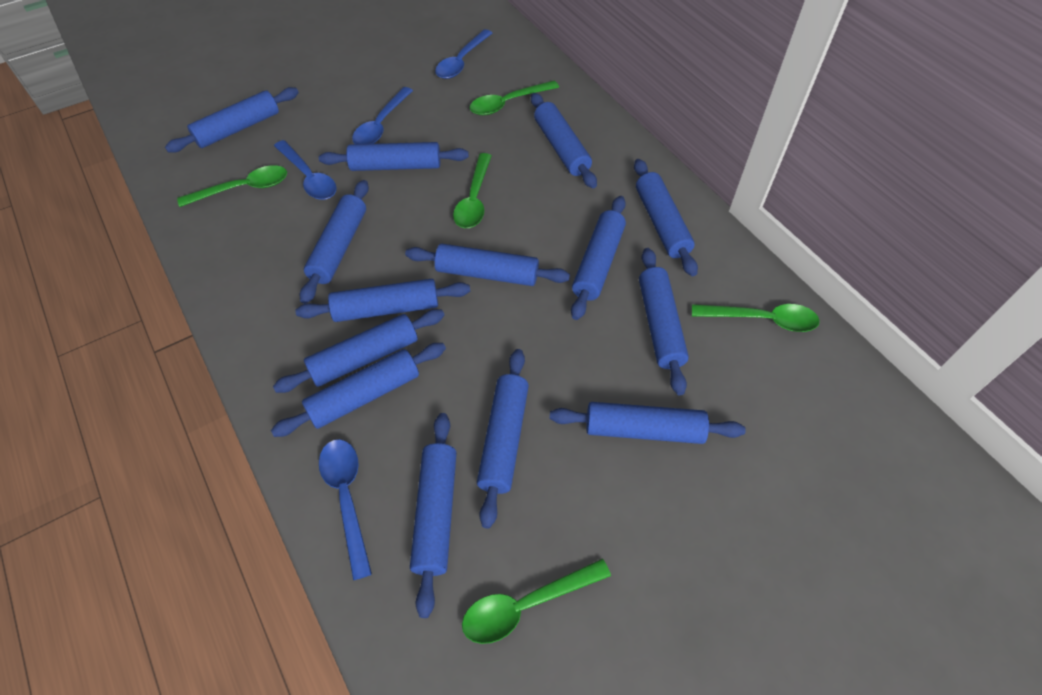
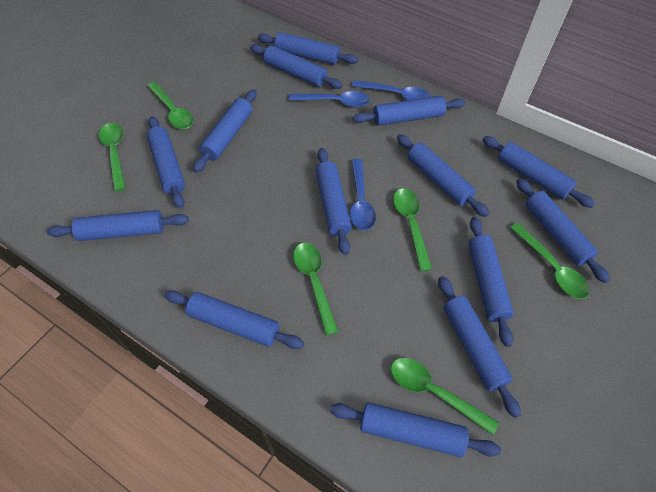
blue spoon: [274,140,337,200] [319,439,372,580] [352,87,413,144] [435,29,492,79] = 4 -> [289,91,370,107] [350,159,376,230] [352,80,431,101] = 3
green spoon: [177,165,287,207] [453,153,492,228] [462,559,611,644] [470,81,559,115] [692,304,820,332] = 5 -> [99,123,126,191] [147,82,194,129] [293,243,338,336] [391,358,499,435] [393,189,432,271] [510,223,589,299] = 6

